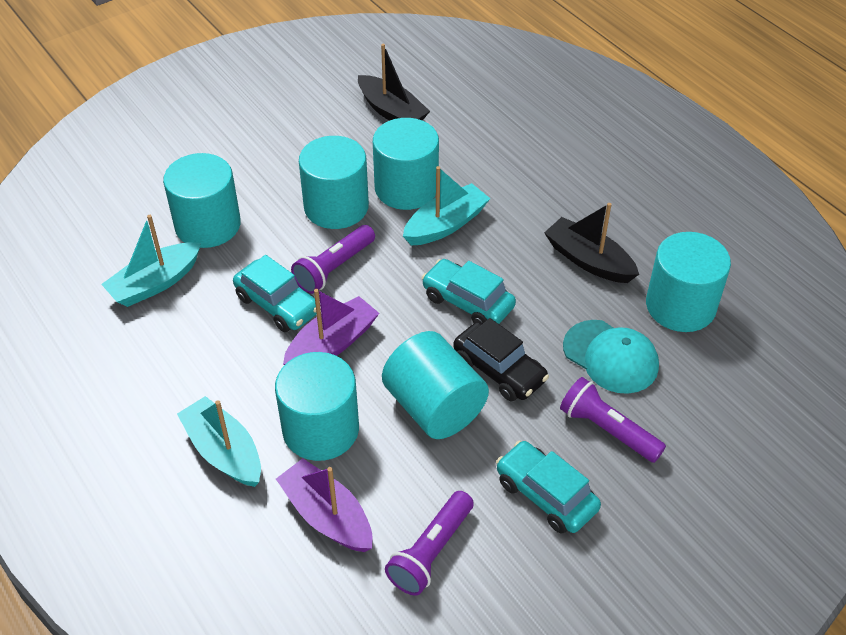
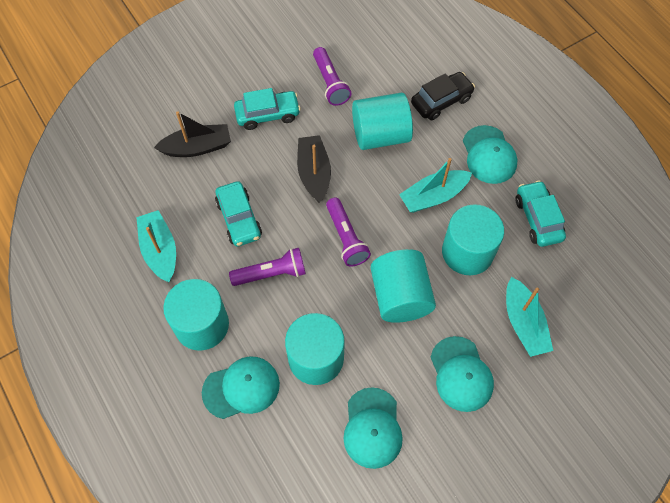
purple boat: [276,458,373,552] [283,289,379,365] = 2 -> none = 0
turquoise cap: [563,320,659,394] = 1 -> [202,356,280,419] [343,387,403,469] [431,336,494,412] [463,125,517,184] = 4
turquoise cylinder: [163,153,241,248] [275,352,359,461] [299,136,369,229] [373,118,439,210] [382,331,489,439] [646,232,731,332] = 6 -> [163,279,229,351] [285,313,345,385] [352,93,413,150] [370,249,436,323] [442,204,504,275] = 5

